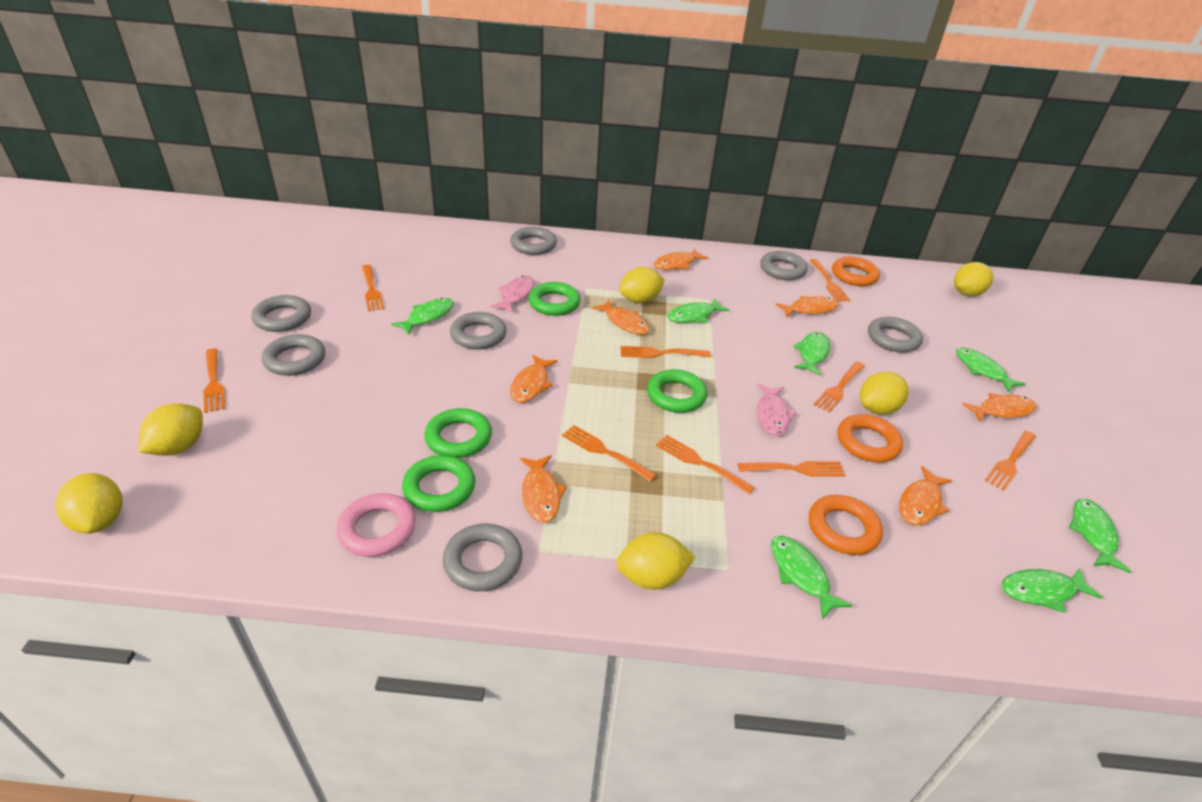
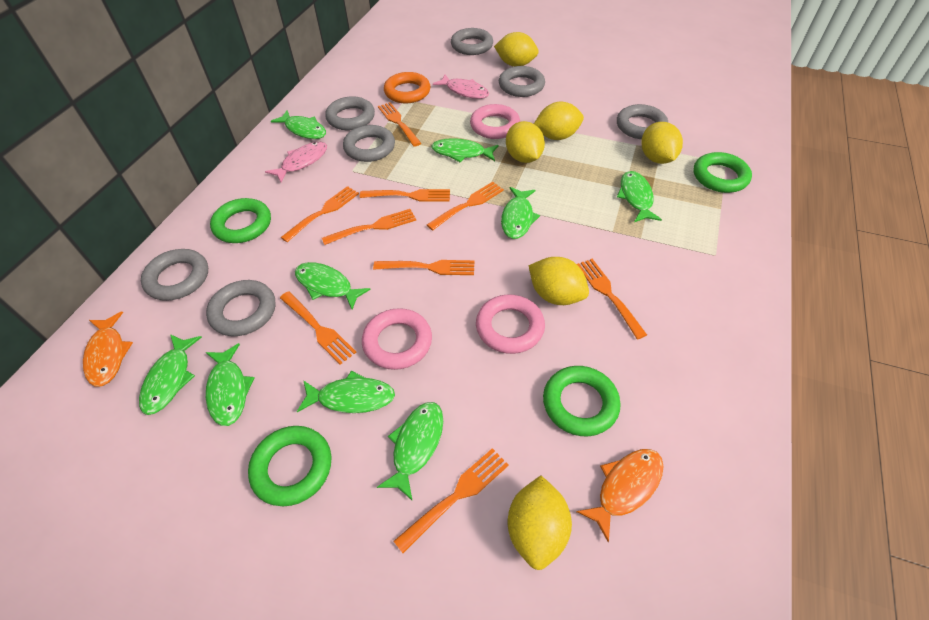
green fish: [391,298,454,335] [667,298,729,323] [771,536,852,620] [793,332,830,375] [956,348,1025,393] [1001,568,1103,613] [1069,499,1131,573] = 7 -> [139,334,202,415] [206,343,254,426] [271,110,326,139] [295,262,371,310] [297,371,395,413] [377,402,443,501] [431,138,499,162] [501,187,540,239] [617,171,662,222] = 9
orange fish: [510,355,558,403] [520,455,567,523] [591,300,649,335] [654,248,708,270] [775,296,839,317] [899,466,952,525] [962,393,1037,422] = 7 -> [83,312,133,387] [576,449,664,542] = 2
orange ring: [809,495,883,555] [832,257,880,286] [837,414,903,462] = 3 -> [384,72,430,104] = 1
pink ring: [337,493,416,557] = 1 -> [362,308,432,370] [470,104,520,139] [476,295,545,354] = 3

